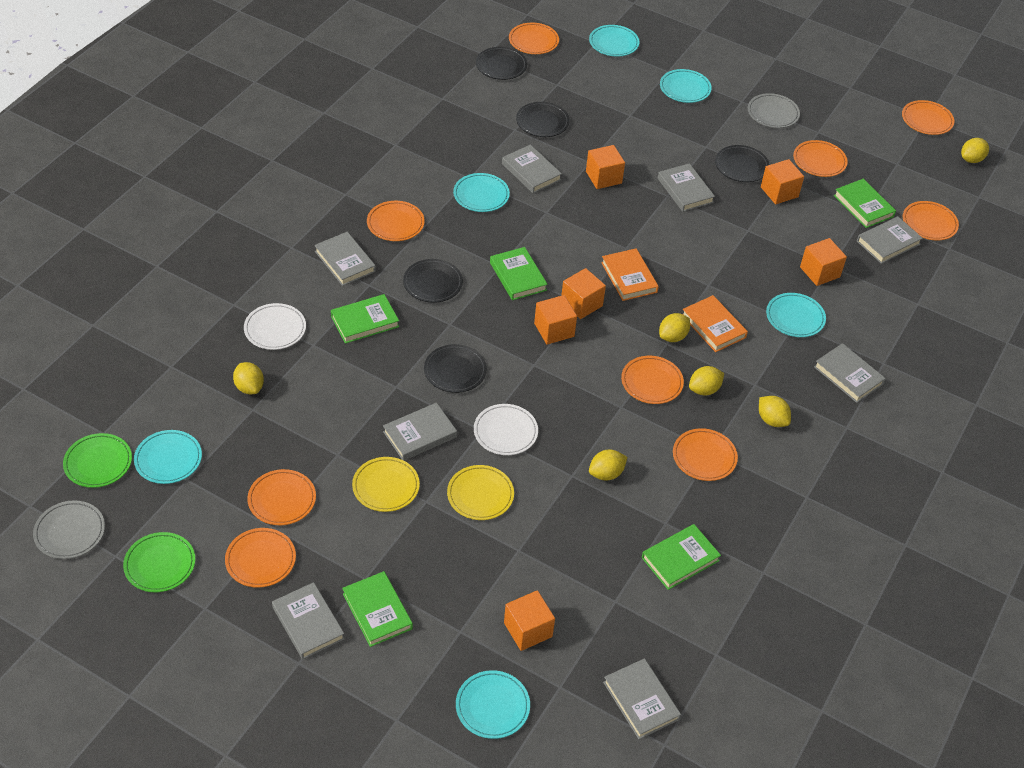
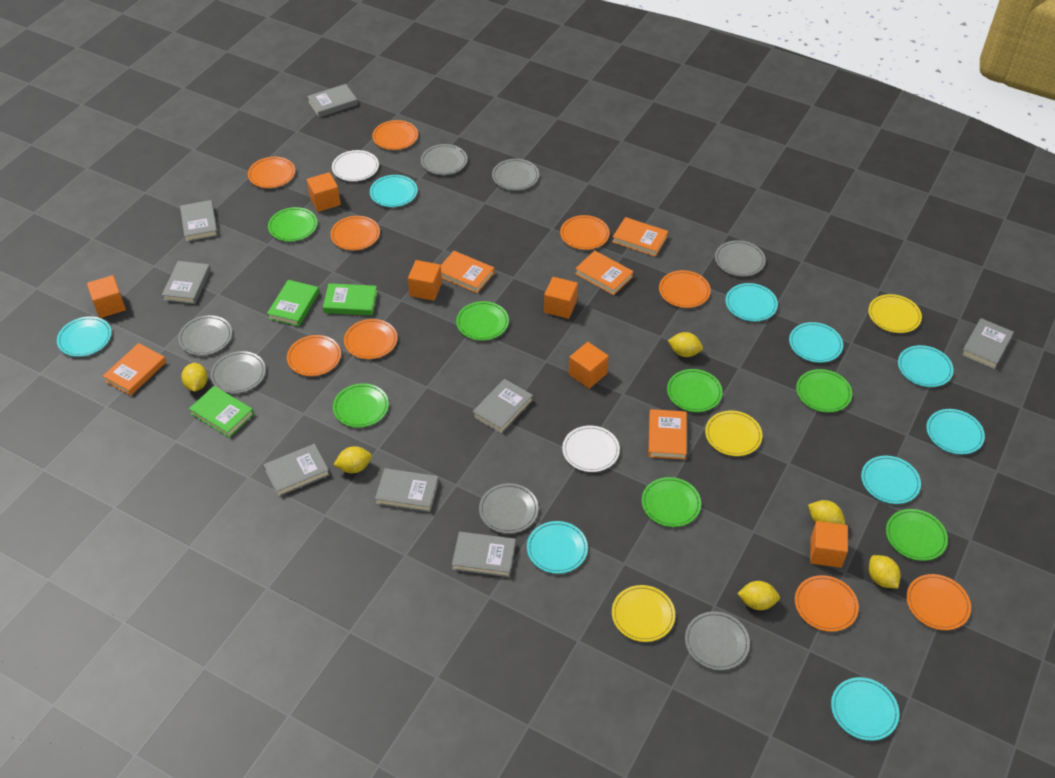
black plate: [403,259,463,303] [424,344,487,393] [476,47,527,80] [516,102,570,137] [715,145,770,182] = 5 -> none = 0
green book: [331,294,399,344] [342,571,413,647] [490,247,548,300] [642,524,721,590] [834,179,896,228] = 5 -> [189,386,254,438] [267,280,319,327] [323,283,378,316] = 3
green plate: [63,433,132,488] [123,532,195,592] = 2 -> [268,207,317,242] [333,383,389,427] [456,301,509,341] [642,477,701,527] [667,369,723,412] [796,369,852,412] [886,509,948,561] = 7
grey plate: [33,501,105,559] [748,93,800,128] = 2 -> [178,315,232,355] [210,351,266,393] [421,144,467,175] [479,483,539,534] [492,159,539,190] [685,611,750,670] [715,240,766,276] = 7
orange book: [601,248,659,301] [683,295,748,352] = 2 -> [103,343,166,396] [441,251,494,293] [575,250,633,295] [612,217,668,257] [648,409,687,460] = 5
turquoise plate: [134,430,202,484] [453,173,510,212] [456,670,530,739] [589,25,639,56] [660,69,712,103] [766,293,826,337] = 6 -> [57,316,111,357] [370,175,418,207] [527,521,588,574] [725,283,778,321] [789,322,843,363] [831,677,899,741] [861,456,921,504] [898,345,954,387] [926,409,985,454] = 9
yellow plate: [352,457,420,512] [447,465,514,520] = 2 -> [612,585,675,642] [705,411,762,456] [868,294,922,333] = 3

